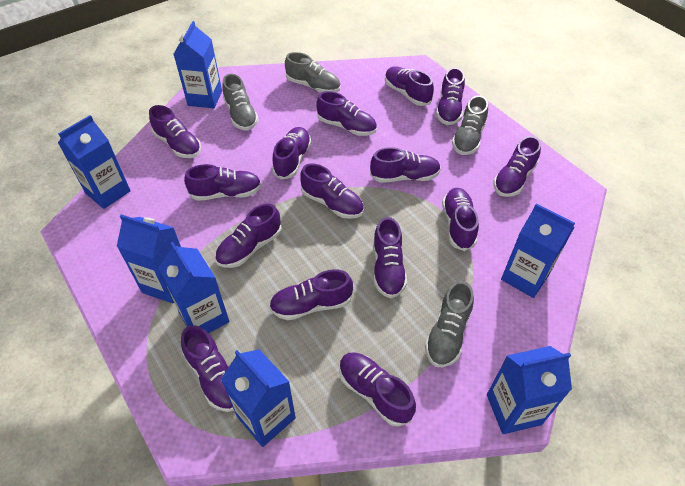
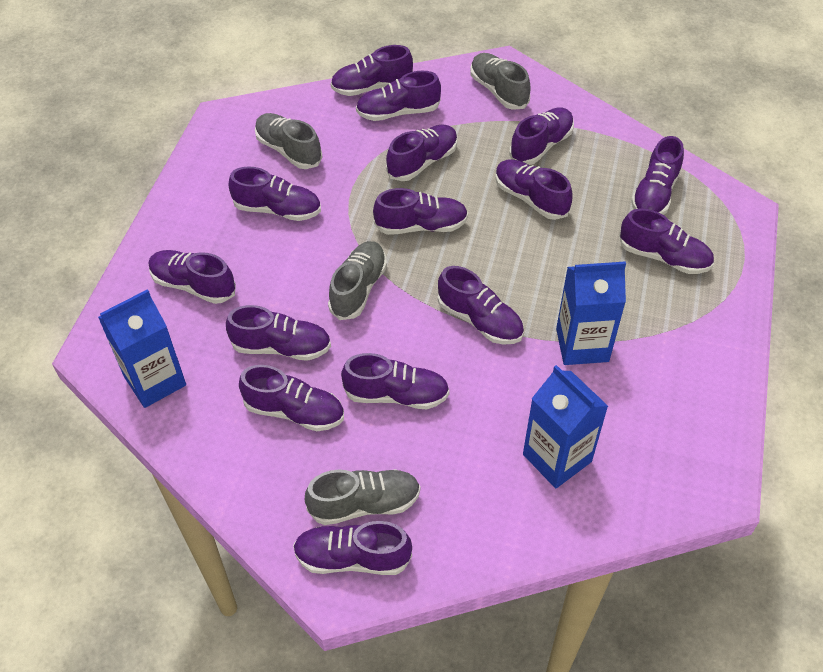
blue carton: [58,115,131,209] [117,214,181,303] [158,242,229,333] [174,21,222,108] [221,349,296,447] [487,346,572,434] [501,203,575,298] = 7 -> [98,289,186,408] [523,365,608,488] [556,261,626,365] = 3

